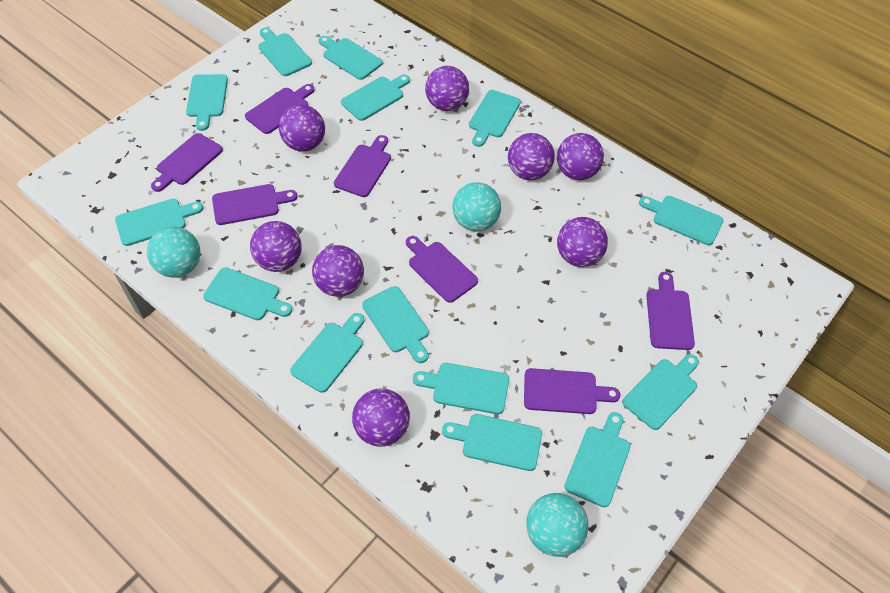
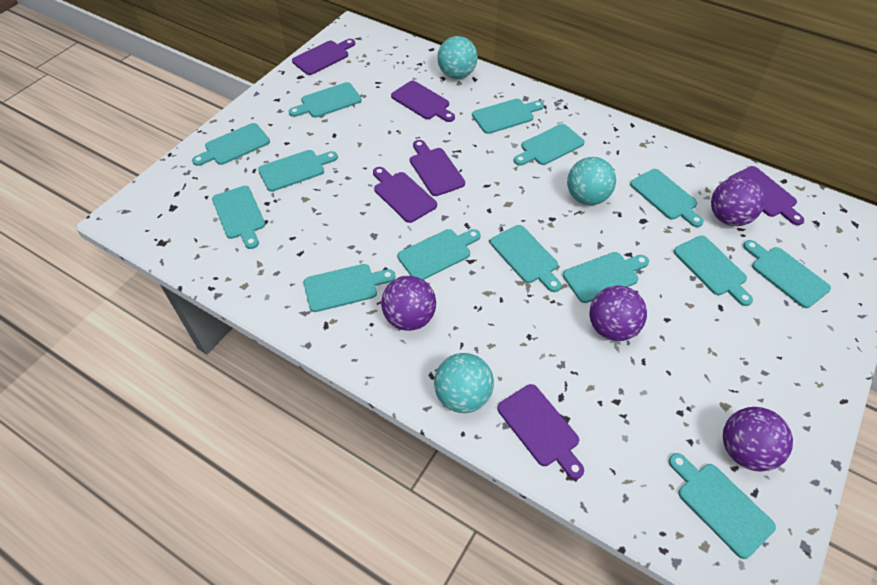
purple ball: [250,221,301,272] [279,105,325,152] [312,245,364,297] [352,388,410,447] [425,66,469,111] [508,133,555,180] [557,133,604,180] [557,217,608,267] = 8 -> [381,276,436,331] [589,286,647,341] [711,177,765,226] [723,407,793,472] = 4
purple cutting board: [151,133,223,192] [212,184,297,225] [245,84,315,134] [334,135,391,197] [406,236,478,303] [524,368,620,414] [646,272,695,350] = 7 -> [292,39,355,75] [373,167,437,223] [391,81,455,122] [410,140,465,196] [497,384,584,479] [728,166,804,225] = 6

